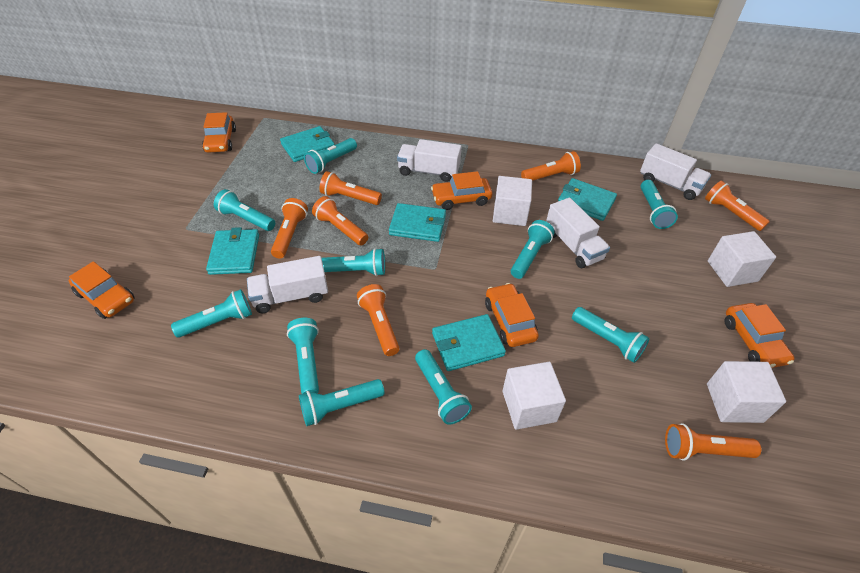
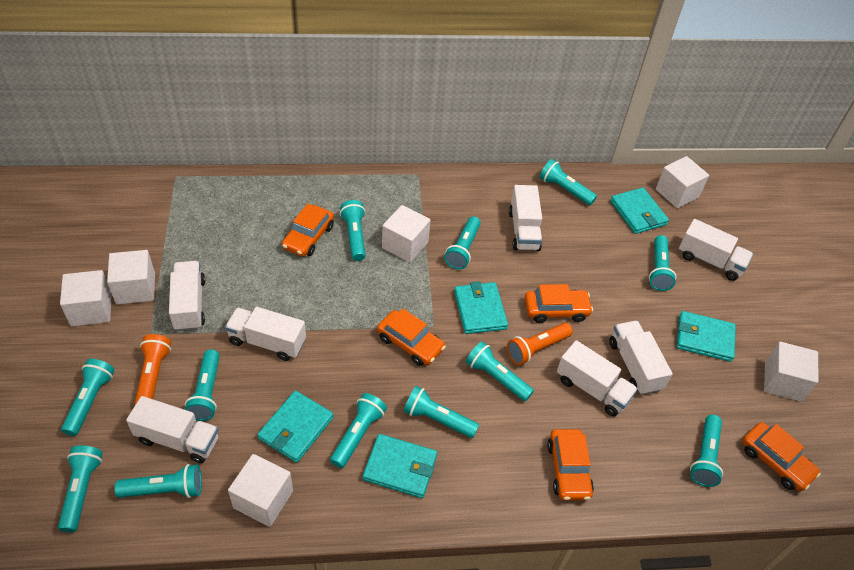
orange flashlight: [271,198,308,259] [312,196,368,245] [320,171,382,205] [357,284,400,356] [521,151,581,181] [665,423,761,461] [705,181,770,231] = 7 -> [135,334,171,405] [507,323,573,365] = 2
turquoise flashlight: [171,289,252,338] [214,189,275,231] [287,318,319,394] [299,379,385,426] [304,138,357,174] [322,248,385,276] [415,349,472,425] [511,220,555,279] [572,307,650,363] [640,180,678,229] = 10 -> [58,445,103,532] [61,359,115,436] [114,464,202,498] [185,349,220,421] [330,393,387,468] [340,200,366,261] [404,386,479,438] [444,216,481,270] [466,341,534,401] [540,159,597,205] [649,235,676,291] [690,415,723,487] = 12
white cube: [493,176,532,226] [502,362,566,430] [707,361,786,423] [708,231,776,287] = 4 -> [60,270,112,327] [107,250,155,305] [228,454,293,527] [382,205,431,263] [656,156,709,208] [764,342,819,402] = 6
white truck: [247,256,328,313] [397,139,461,182] [546,198,610,268] [640,143,711,200] = 4 -> [126,396,219,463] [169,261,205,331] [225,307,306,361] [509,185,542,251] [557,340,638,417] [609,321,673,395] [679,219,753,281] = 7

